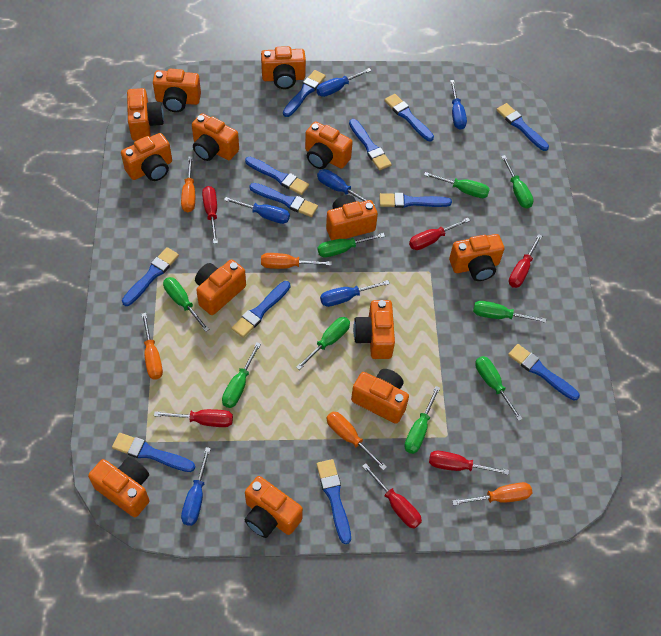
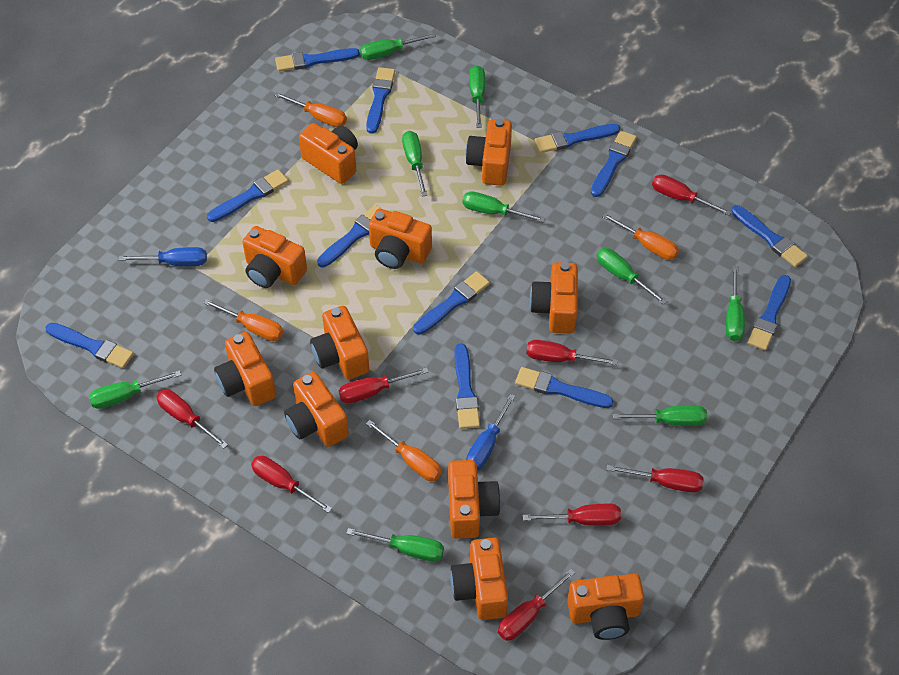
blue screwdriver: [181,447,211,526] [224,197,290,224] [316,68,372,97] [317,169,375,205] [320,280,390,307] [450,80,467,130] = 6 -> [119,247,207,266] [466,394,516,471] = 2
orange camera: [88,457,149,517] [121,133,172,181] [127,88,164,141] [153,69,201,112] [192,113,239,161] [195,259,246,315] [245,476,303,538] [261,46,306,89] [305,122,353,169] [326,195,378,240] [351,369,409,424] [353,300,395,359] [449,234,504,281] = 13 -> [214,332,276,406] [242,226,307,288] [284,372,349,447] [299,123,358,184] [310,306,369,380] [369,209,432,269] [448,460,501,539] [450,538,508,620] [466,119,512,186] [530,262,578,333] [567,574,644,640] = 11
orange screwdriver: [141,313,163,379] [181,157,195,212] [261,253,332,269] [326,412,387,470] [452,482,532,506] = 5 -> [203,299,283,341] [274,92,347,127] [366,420,442,481] [602,213,679,260] = 4
red screwdriver: [154,409,233,427] [202,186,218,244] [362,463,422,529] [409,218,470,250] [429,451,509,475] [508,234,542,288] = 6 -> [156,389,228,448] [251,456,332,513] [339,367,429,403] [498,569,576,641] [523,504,621,526] [526,340,618,365] [607,465,704,493] [652,175,731,216] = 8

